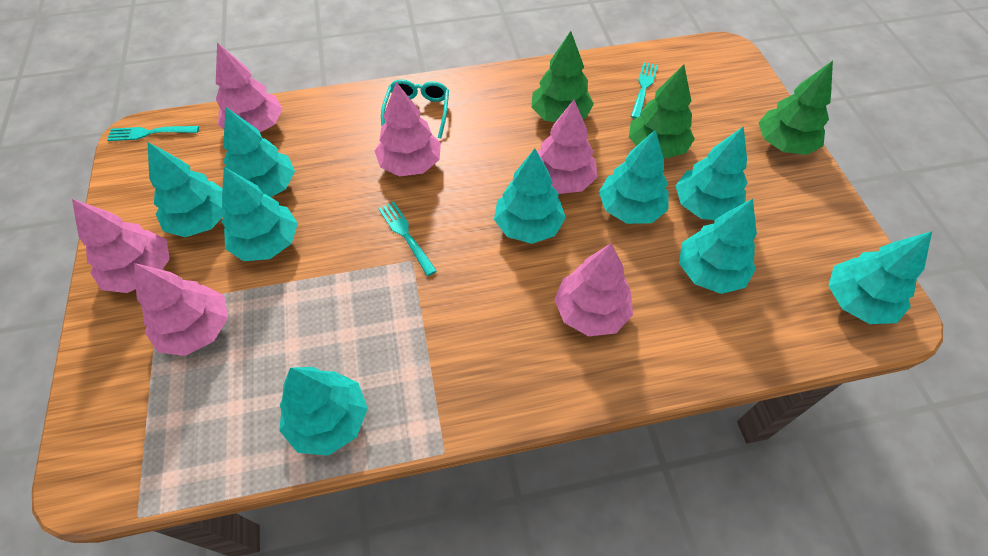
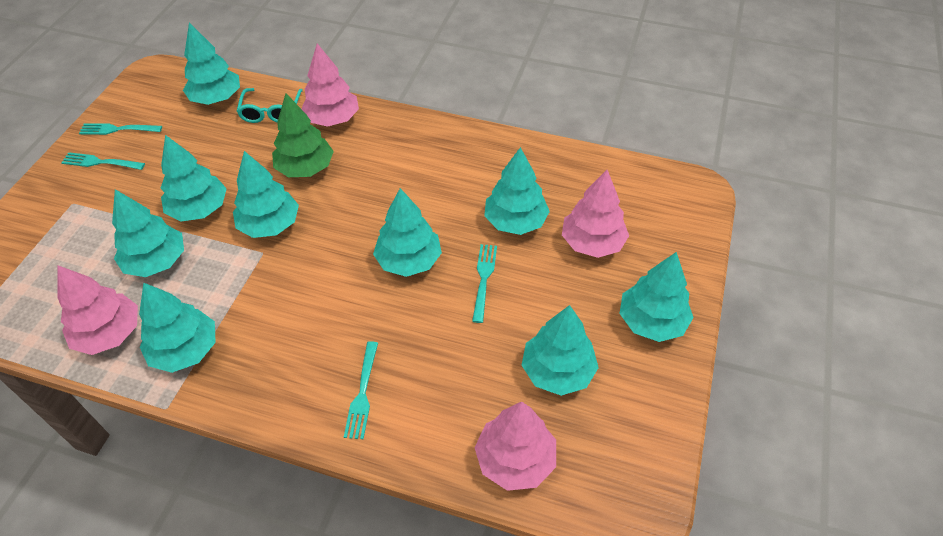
green tree: [531,31,594,122] [629,64,695,159] [758,61,833,155] = 3 -> [272,93,334,177] = 1
pink tree: [72,199,170,293] [134,263,228,356] [216,43,283,132] [375,82,441,177] [537,100,597,194] [554,243,633,336] = 6 -> [57,265,138,355] [301,43,359,127] [474,401,556,491] [562,170,629,258] = 4
turquoise fork: [107,126,199,141] [378,201,437,276] [631,62,658,119] = 3 -> [61,152,145,170] [79,123,162,135] [344,341,378,439] [472,244,497,323] = 4

